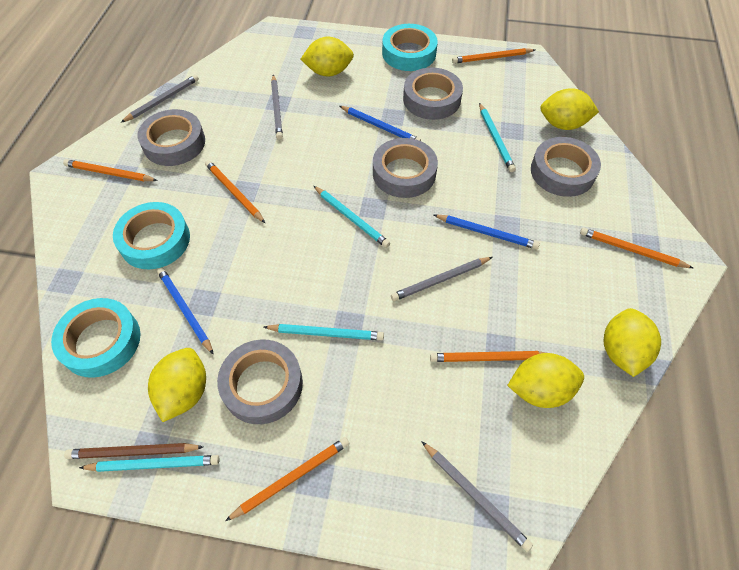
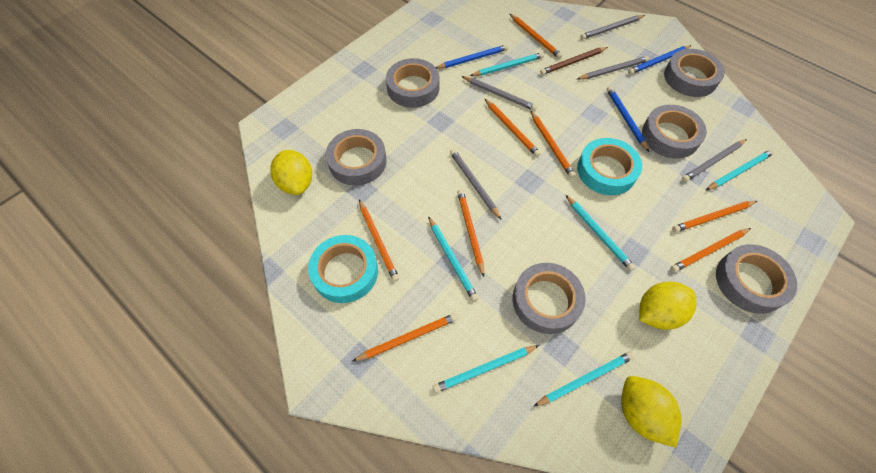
grey pencil: [121,74,199,123] [271,74,283,140] [391,257,492,301] [421,441,533,552] = 4 -> [450,149,501,219] [462,76,537,111] [577,56,649,80] [580,15,645,40] [682,139,747,182] = 5
grey tape: [138,109,205,166] [217,340,303,424] [373,138,438,198] [403,67,463,120] [531,137,601,197] = 5 -> [326,129,387,186] [386,58,440,108] [513,263,586,334] [642,105,707,159] [664,49,725,97] [716,244,797,314] = 6
orange pencil: [63,159,158,181] [205,160,265,223] [225,437,349,521] [430,351,546,362] [452,48,535,64] [580,228,693,268] = 6 -> [352,313,458,362] [359,200,399,282] [457,190,484,277] [484,98,541,157] [510,14,562,59] [530,110,576,178] [671,228,751,272] [672,201,757,232] = 8
turquoise pencil: [79,455,220,472] [264,324,384,340] [314,186,390,248] [479,103,516,172] = 4 -> [428,216,478,301] [433,345,539,393] [470,52,544,76] [533,352,634,407] [566,195,635,271] [706,149,774,190] = 6
turquoise tape: [51,298,141,378] [113,202,190,269] [382,24,438,71] = 3 -> [308,235,378,303] [577,138,642,195] = 2
yellow lemon: [148,348,206,422] [301,37,354,76] [507,353,584,408] [540,88,599,130] [604,308,661,377] = 5 -> [270,150,312,195] [621,376,681,448] [639,282,697,330] = 3

